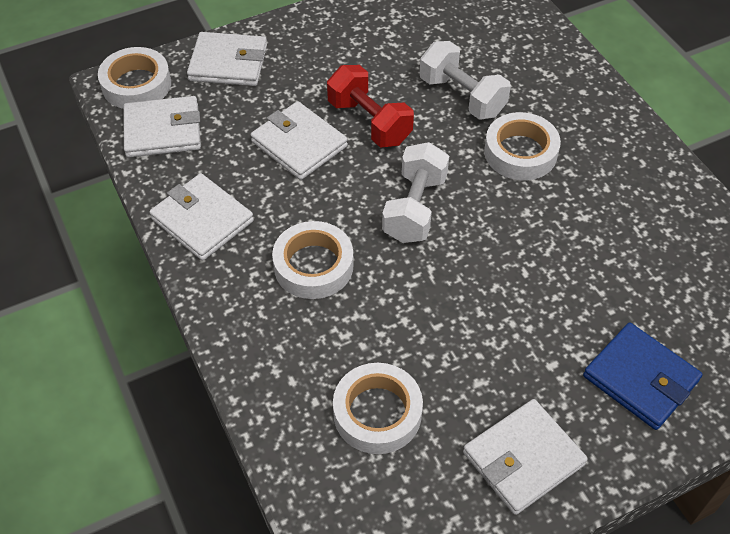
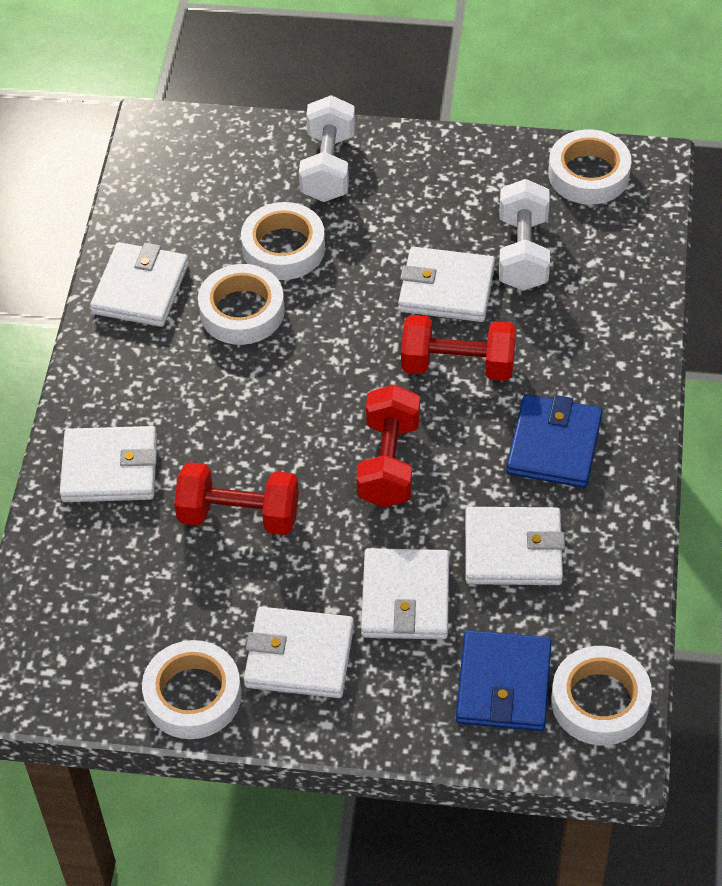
blue wallet: [583,323,702,430] = 1 -> [456,630,551,731] [506,395,602,488] = 2
red dumbbell: [327,65,414,147] = 1 -> [174,462,299,535] [356,385,420,508] [401,315,516,381] = 3
white tape: [98,47,171,109] [272,221,354,299] [333,363,423,454] [484,112,561,180] = 4 -> [142,640,242,739] [198,264,285,345] [241,202,325,280] [548,129,631,205] [551,646,652,745] = 5
white wallet: [123,96,201,157] [150,173,254,261] [187,32,267,86] [251,101,348,180] [463,399,588,515] = 5 -> [60,426,157,502] [90,242,189,327] [244,607,354,698] [361,548,449,640] [398,247,495,322] [465,507,565,585] = 6

